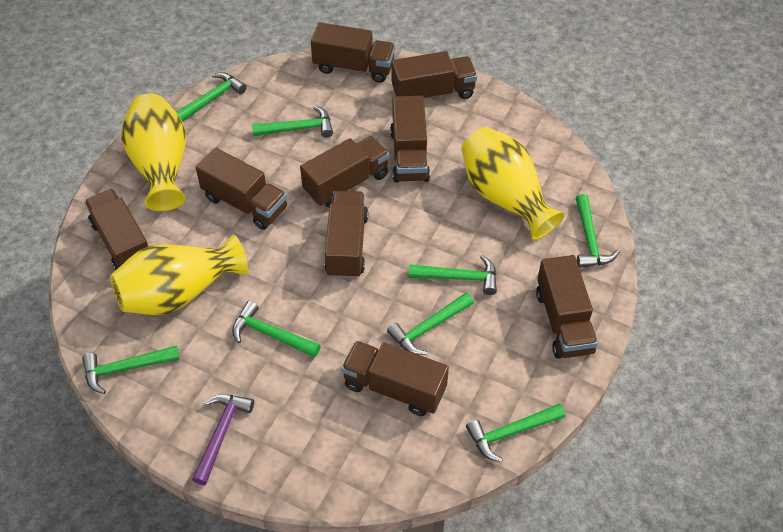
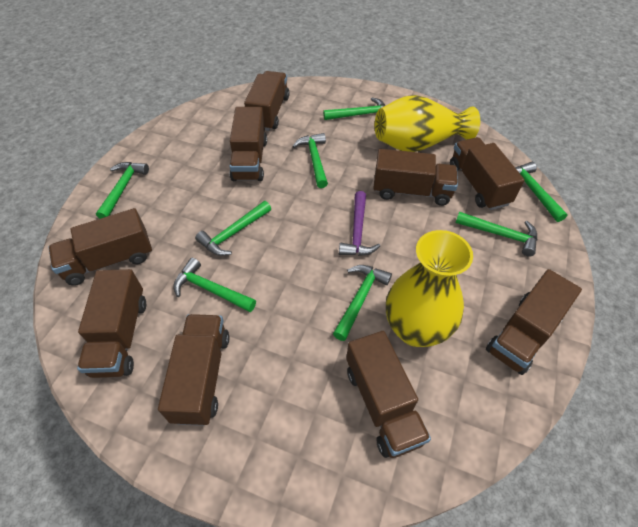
yellow vase: [110,235,248,315] [121,94,186,211] [461,127,565,241] = 3 -> [375,95,480,152] [386,230,473,347] = 2

